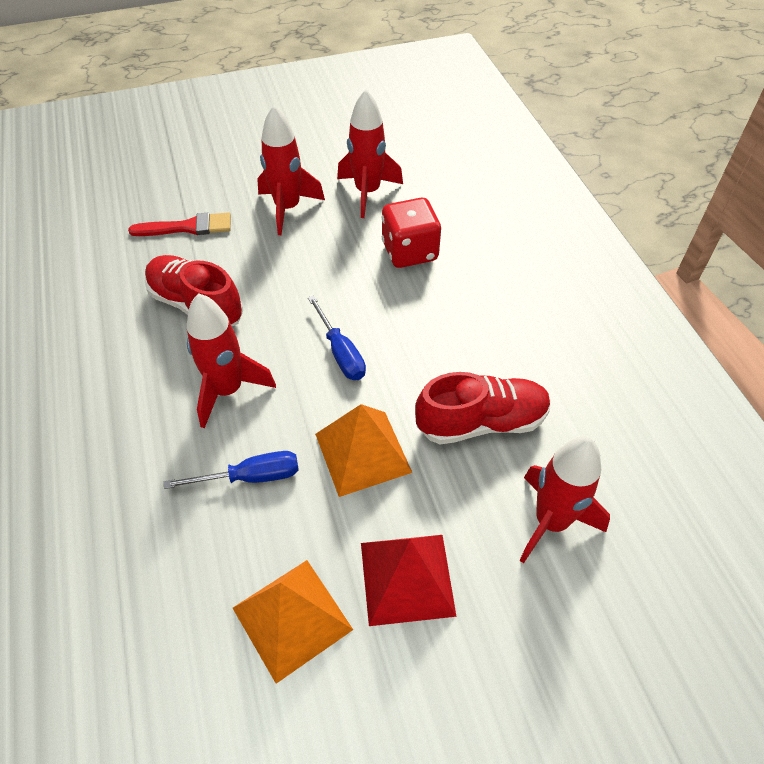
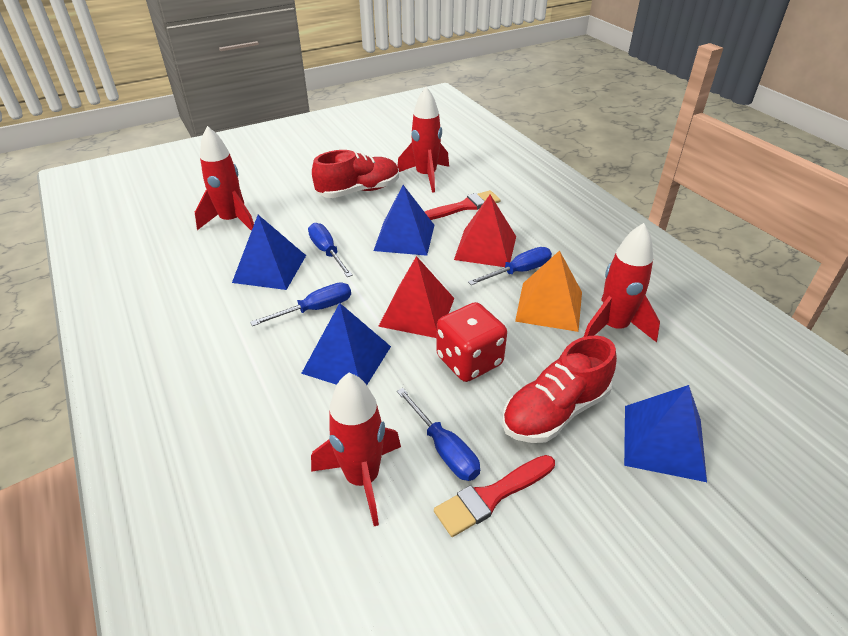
blue pyramid: none = 0 -> [232,215,306,290] [301,303,391,385] [374,185,434,256] [624,385,707,482] = 4
blue screwdriver: [164,451,299,489] [308,295,366,380] = 2 -> [250,282,351,326] [308,223,353,277] [397,388,480,481] [468,247,552,285] = 4
orange pyramid: [233,560,353,684] [315,404,412,497] = 2 -> [515,250,582,332] = 1
red brush: [128,213,231,236] = 1 -> [425,190,500,220] [434,455,555,537] = 2
red pyramid: [361,535,457,626] = 1 -> [378,256,455,338] [454,195,516,267] = 2

